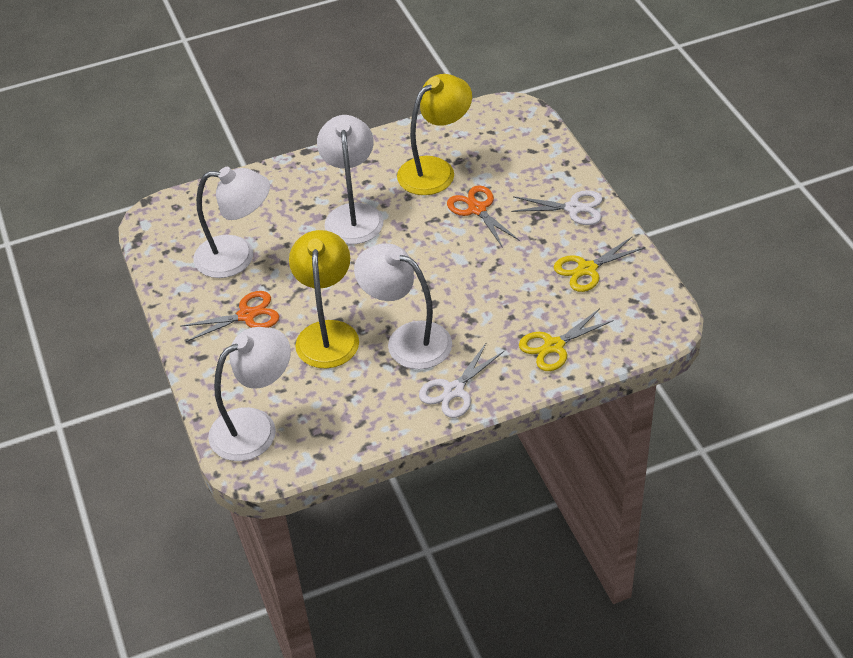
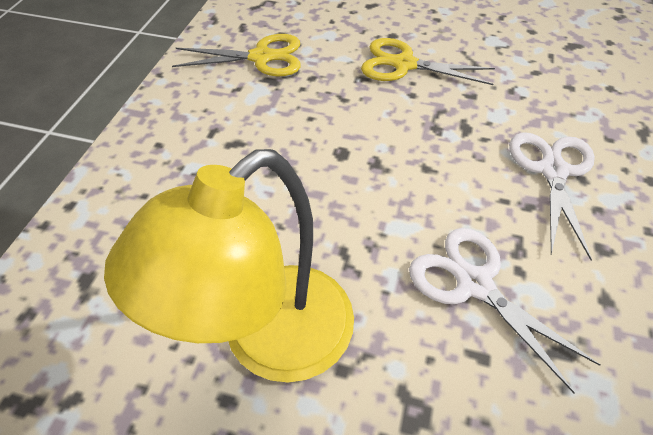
orange scissors: [180,291,280,342] [447,185,520,248] = 2 -> none = 0
white lamp: [193,167,270,278] [208,327,291,461] [317,115,384,244] [354,243,452,369] = 4 -> none = 0
yellow lamp: [289,230,359,369] [397,74,472,195] = 2 -> [104,149,354,383] = 1

